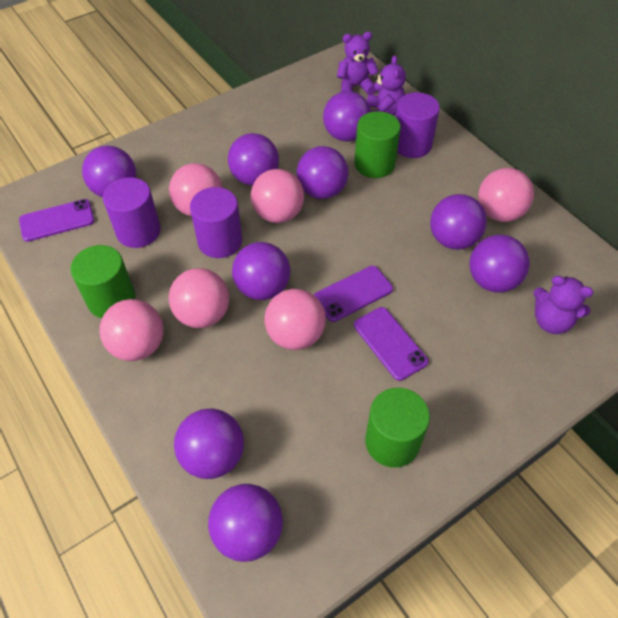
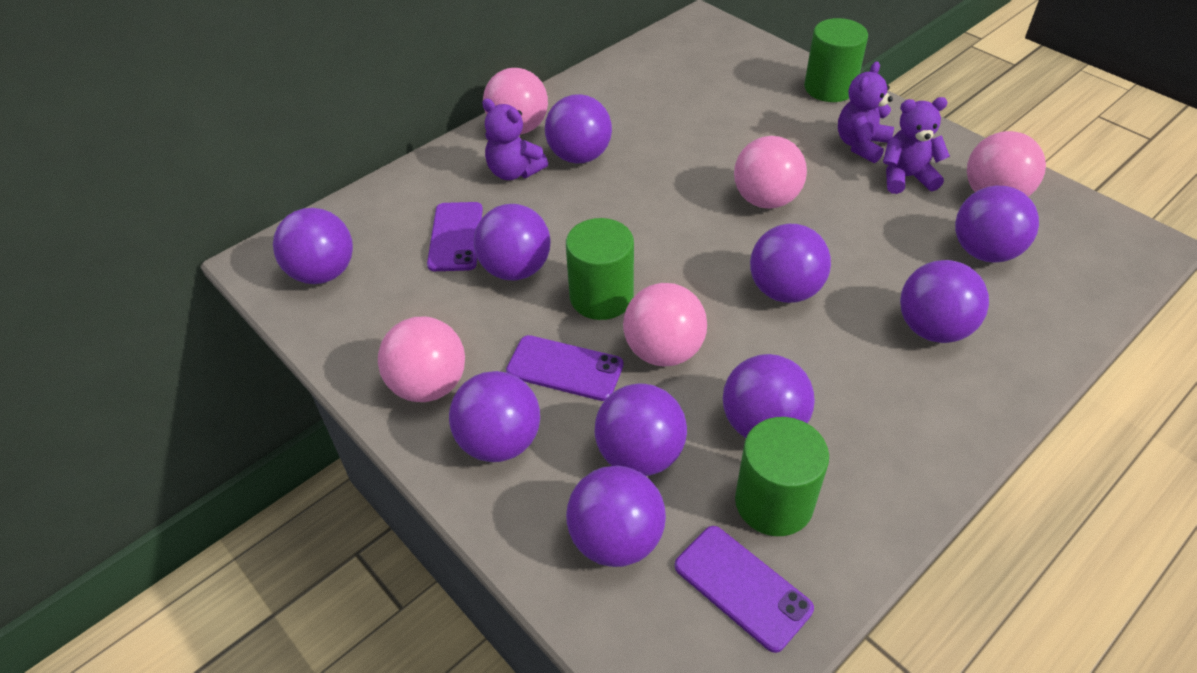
pink ball: [99,299,164,361] [169,163,223,217] [169,268,229,328] [251,169,304,223] [264,289,326,350] [478,168,534,222] = 6 -> [378,316,465,402] [483,68,548,135] [623,283,707,366] [734,136,807,209] [967,131,1046,196] = 5
purple ball: [82,146,136,197] [174,408,244,479] [208,484,283,562] [228,133,279,186] [232,242,290,300] [297,146,348,199] [323,91,371,141] [430,194,487,250] [469,235,530,293] = 9 -> [273,208,353,284] [449,371,540,462] [474,204,550,281] [545,94,612,164] [566,465,666,567] [594,383,687,476] [723,354,815,438] [750,224,831,303] [900,260,989,343] [955,186,1039,263] = 10
purple cylinder: [103,177,161,248] [190,187,242,258] [396,92,440,158] = 3 -> none = 0

